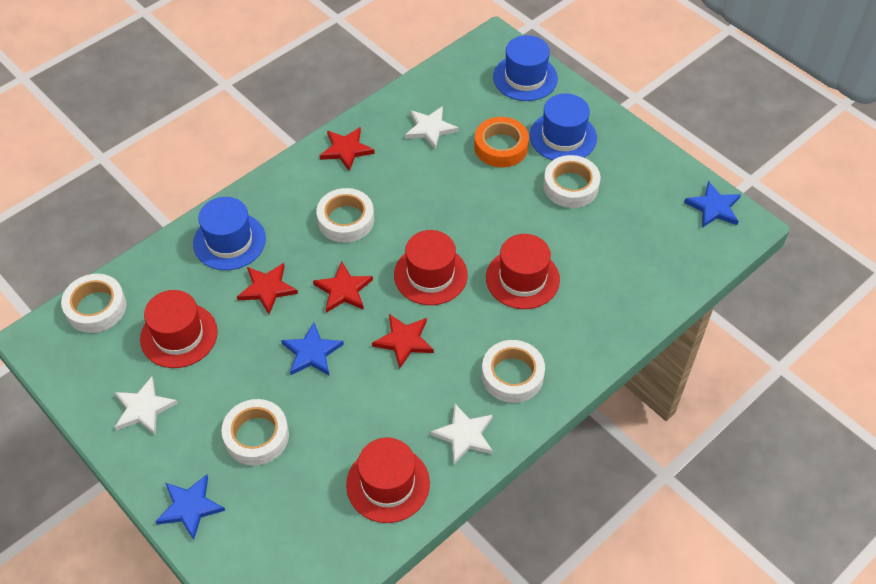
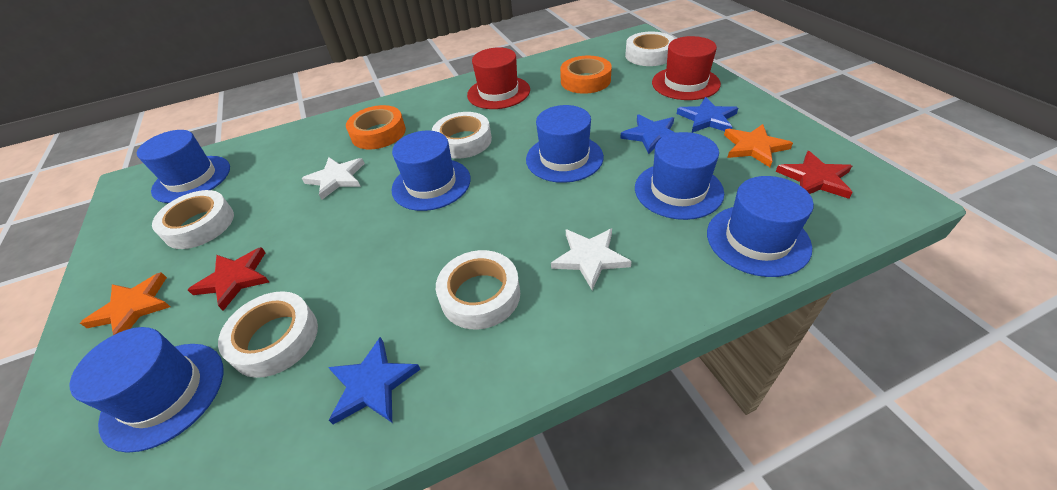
blue hat: [193,197,266,270] [493,35,558,101] [530,93,597,160] = 3 -> [70,327,223,453] [137,130,230,203] [391,131,471,211] [526,105,604,183] [635,132,724,220] [707,176,814,277] = 6
orange star: none = 0 -> [80,272,170,335] [724,124,793,167] = 2
orange tape: [474,117,529,168] = 1 -> [346,105,406,149] [560,56,612,94] = 2
red hat: [140,290,218,368] [346,438,430,523] [394,230,468,305] [486,234,560,309] = 4 -> [467,47,530,109] [652,36,721,100] = 2
red star: [237,263,298,314] [313,262,373,313] [319,127,375,171] [372,314,434,369] = 4 -> [188,247,269,311] [776,151,853,199] = 2
white star: [114,377,178,435] [405,106,459,149] [430,404,493,464] = 3 -> [302,157,365,200] [551,228,632,290] = 2

